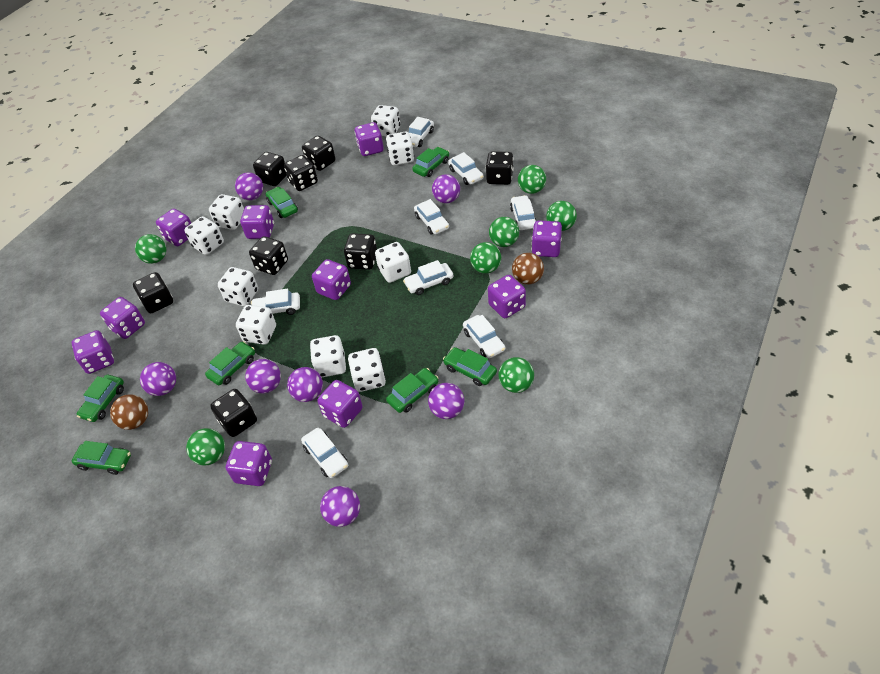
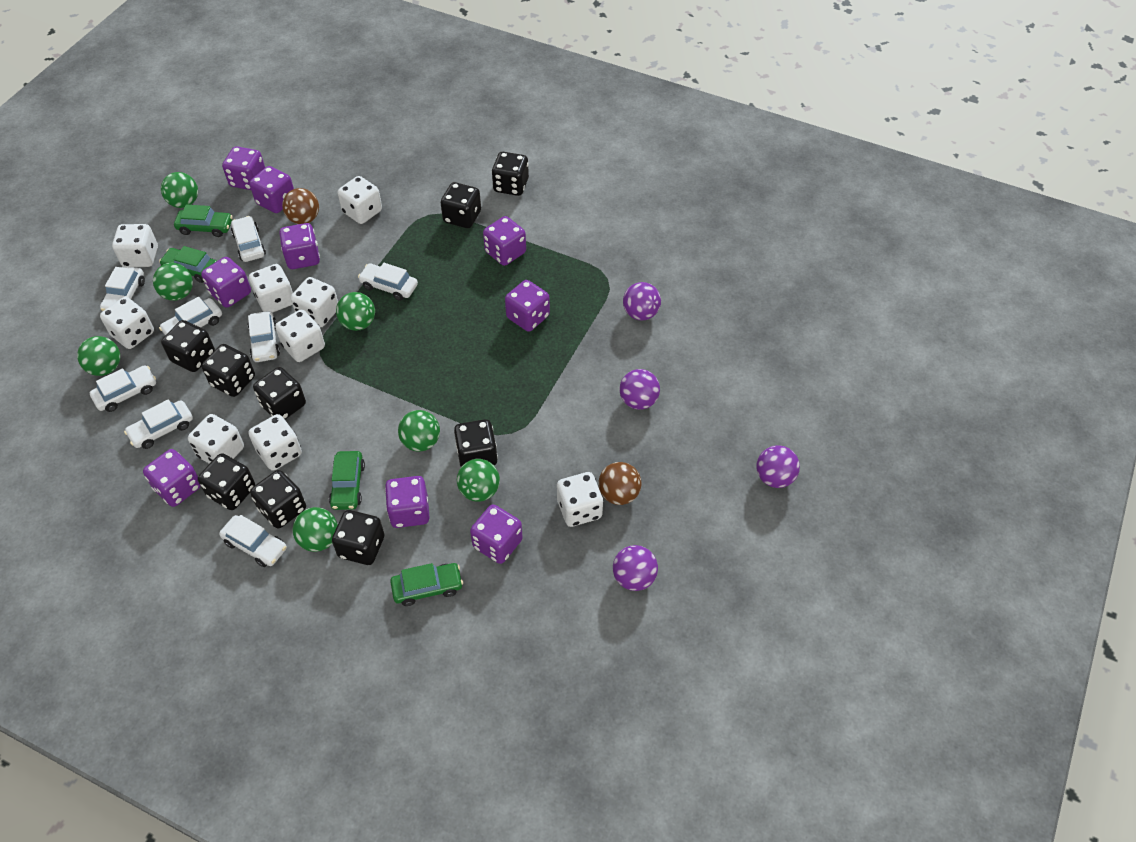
black dice: [133,272,173,313] [210,389,257,437] [249,236,288,275] [253,152,287,186] [284,155,318,191] [302,136,335,171] [344,233,377,270] [486,151,513,185] = 8 -> [161,320,215,372] [198,453,255,510] [202,344,255,397] [250,470,306,529] [253,367,306,419] [332,510,384,565] [441,182,481,228] [454,419,498,467] [492,152,529,196] = 9
green car: [72,441,131,475] [77,375,124,422] [205,341,255,385] [266,187,298,218] [386,368,438,413] [412,147,449,177] [443,347,497,386] = 7 -> [159,246,217,283] [174,204,233,237] [329,451,365,510] [390,563,463,606] = 4
purple ball: [140,362,176,396] [235,172,263,200] [245,359,281,393] [287,367,323,402] [320,486,360,527] [428,383,464,419] [432,174,460,203] = 7 -> [613,545,658,591] [620,369,660,410] [623,282,661,320] [756,445,800,488] = 4
purple dice: [72,330,114,374] [100,297,145,339] [156,209,191,246] [226,441,272,486] [240,205,274,239] [312,259,351,300] [317,380,363,428] [355,122,384,156] [488,275,526,318] [532,220,562,257] = 10 -> [143,449,201,507] [201,257,251,308] [222,146,265,190] [249,166,294,213] [279,223,320,269] [385,476,430,528] [470,504,523,564] [483,216,526,266] [505,280,550,332] = 9

